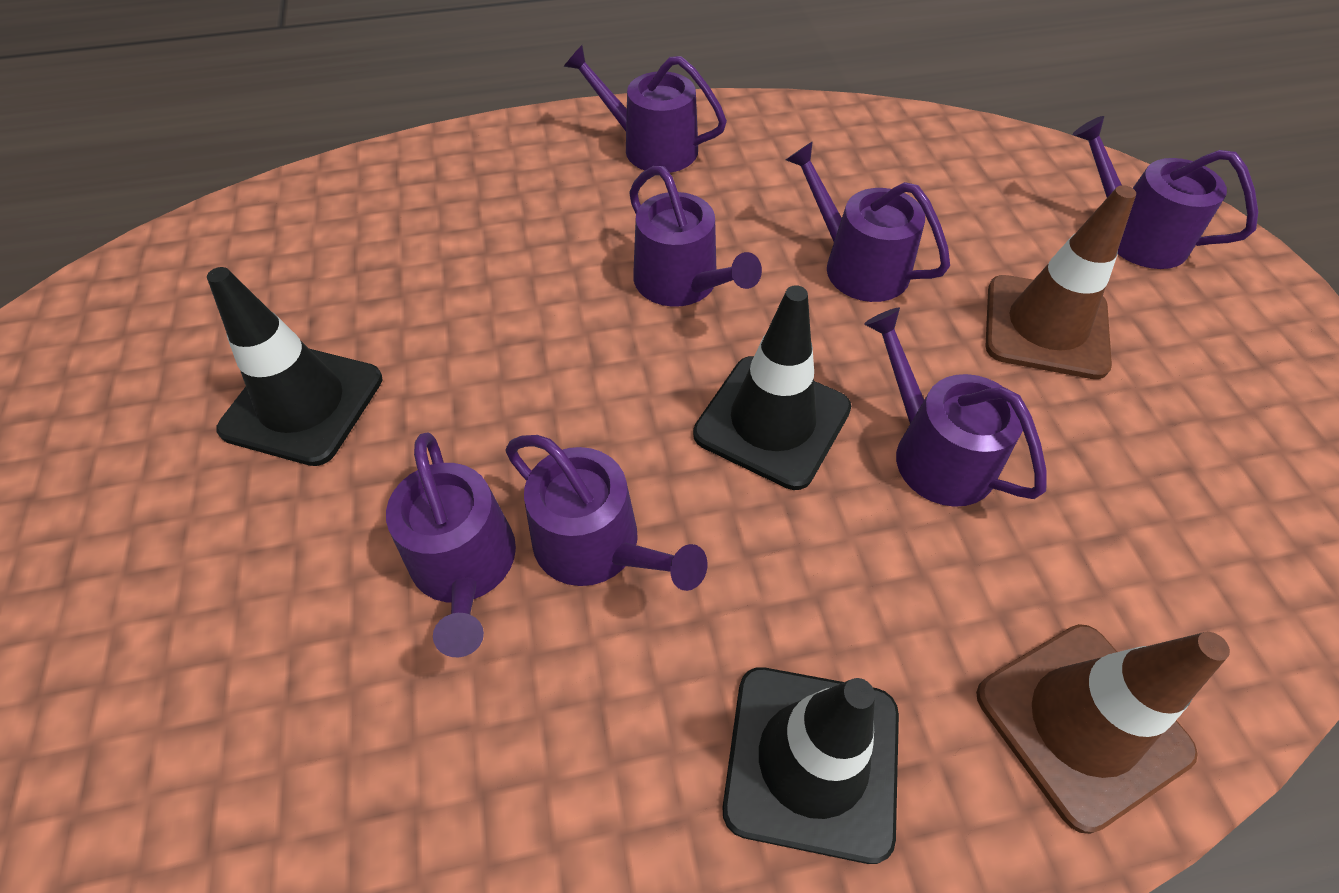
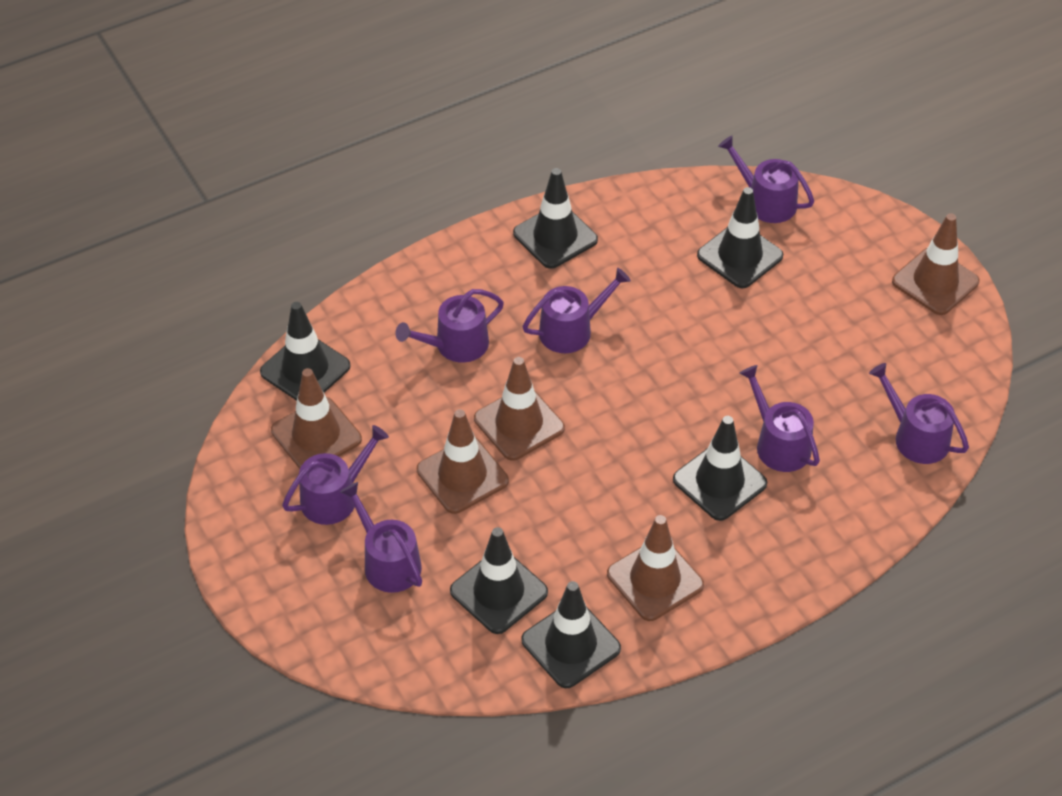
black traffic cone: [207,267,382,466] [693,285,851,490] [723,667,899,864] = 3 -> [260,302,351,401] [450,527,548,634] [513,168,598,269] [521,581,621,688] [673,416,767,521] [697,187,783,288] = 6
brown traffic cone: [976,624,1230,834] [985,185,1136,379] = 2 -> [271,368,362,469] [417,409,509,514] [474,357,565,461] [607,515,704,621] [892,213,979,315] = 5

